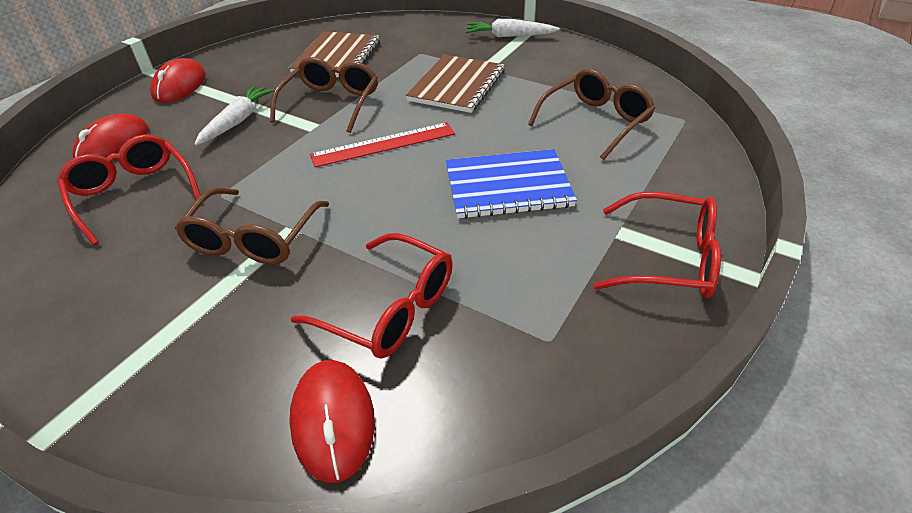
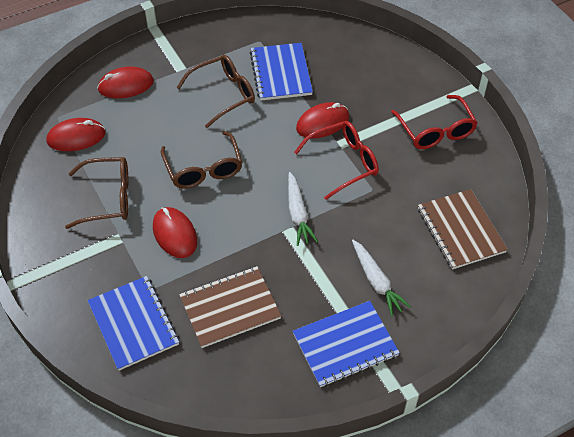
blue notebook: [446,149,577,219] = 1 -> [88,276,179,371] [250,43,313,101] [293,301,400,387] = 3
red glasses: [57,134,201,245] [291,233,453,359] [593,192,721,298] = 3 -> [294,121,379,200] [391,95,478,149] = 2
red mouse: [72,113,149,158] [150,58,206,103] [289,360,375,483] = 3 -> [46,118,106,151] [97,67,154,98] [153,207,197,258] [296,102,349,138] = 4
red ruler: [310,122,455,167] = 1 -> none = 0

